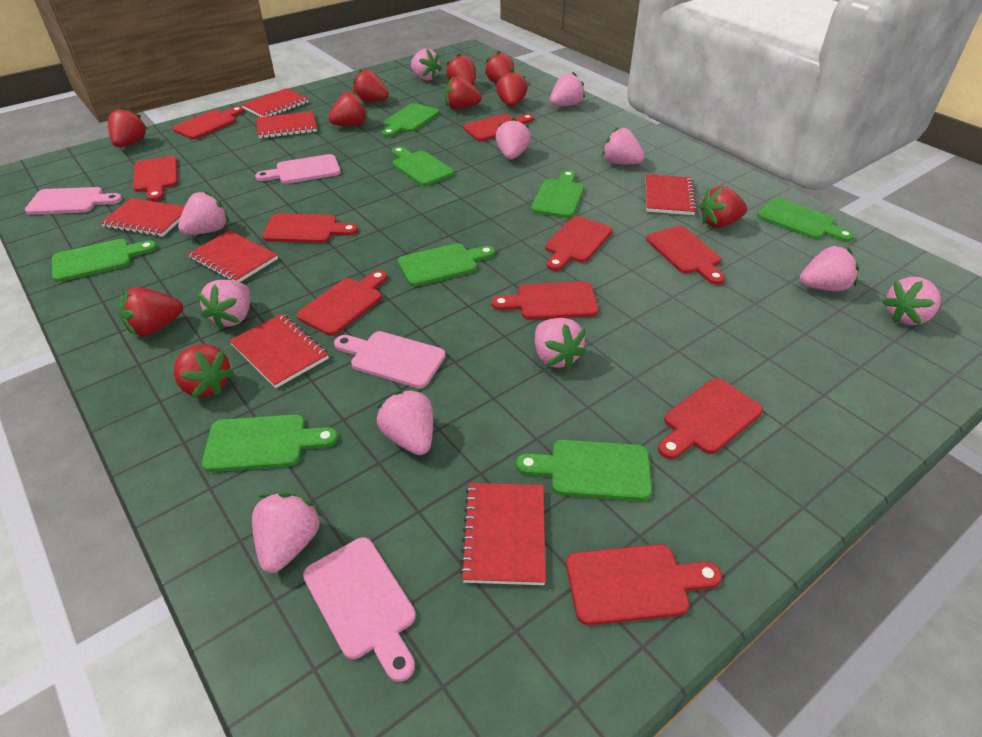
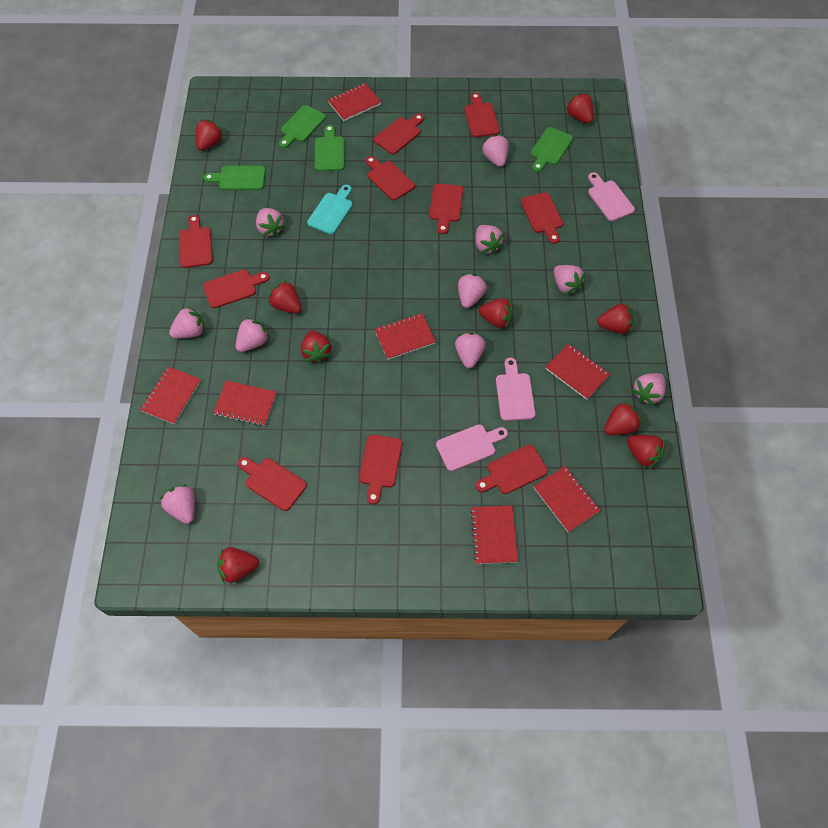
green cutting board: [52,239,157,282] [202,414,338,472] [382,103,439,137] [392,147,454,186] [398,243,495,286] [516,440,652,501] [531,170,584,218] [757,198,854,242] = 8 -> [204,166,266,190] [279,105,326,148] [315,125,345,171] [531,127,573,172] = 4
pink cutting board: [25,187,122,214] [255,154,341,184] [303,537,416,682] [334,331,446,388] = 4 -> [436,424,508,471] [496,358,535,421] [588,172,635,221] = 3
pink strawberry: [178,190,229,235] [197,280,250,329] [252,493,322,573] [376,389,433,455] [411,49,442,81] [495,118,531,159] [535,318,586,370] [550,72,585,106] [602,127,645,165] [800,245,859,291] [882,277,941,325] = 11 -> [160,484,195,524] [169,306,205,338] [236,317,270,352] [256,208,285,237] [455,332,486,368] [458,274,487,308] [475,225,504,255] [482,134,509,167] [554,265,585,294] [632,373,666,406] = 10
red strawberry: [108,107,148,147] [119,287,183,336] [174,344,234,398] [328,91,367,126] [352,68,389,102] [445,76,482,110] [446,53,475,85] [485,51,514,84] [496,70,527,107] [699,186,747,228] = 10 -> [195,119,224,151] [217,547,259,583] [269,280,302,314] [301,330,331,364] [478,298,513,328] [566,93,593,123] [597,302,634,334] [604,401,641,435] [627,435,665,469] = 9
turquoise cutting board: none = 0 -> [307,185,353,234] = 1

